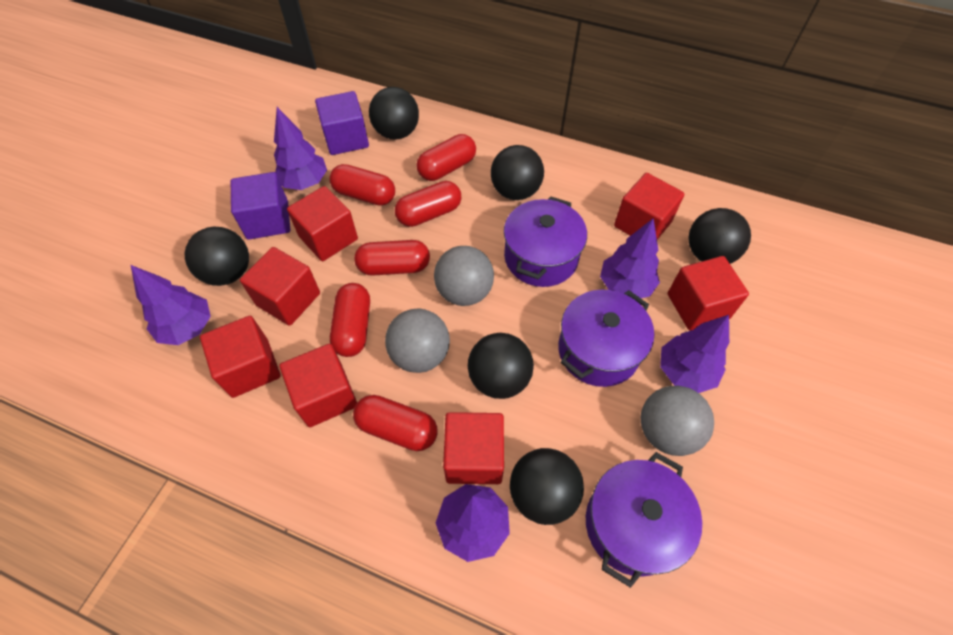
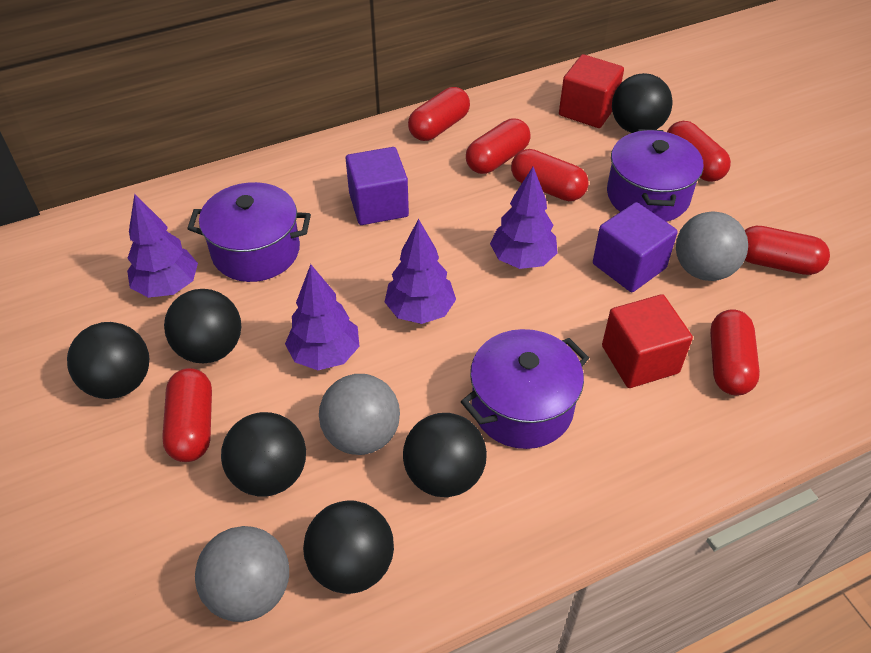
purple tree: [131,265,211,345] [274,107,327,190] [436,484,510,562] [600,218,660,298] [660,315,729,393] = 5 -> [127,194,198,298] [285,264,360,370] [385,219,456,324] [490,167,558,269] = 4
red capsule: [329,164,395,206] [330,283,370,357] [353,395,438,451] [354,240,430,276] [395,181,461,227] [416,134,476,181] = 6 -> [162,368,212,462] [408,87,470,141] [466,118,531,174] [511,149,588,201] [667,121,731,182] [710,309,760,396] [745,226,830,275] = 7
red cube: [200,316,281,398] [240,247,320,326] [280,344,357,427] [287,186,358,261] [443,412,504,484] [614,173,684,240] [668,256,749,331] = 7 -> [559,54,624,128] [602,294,693,388] = 2

